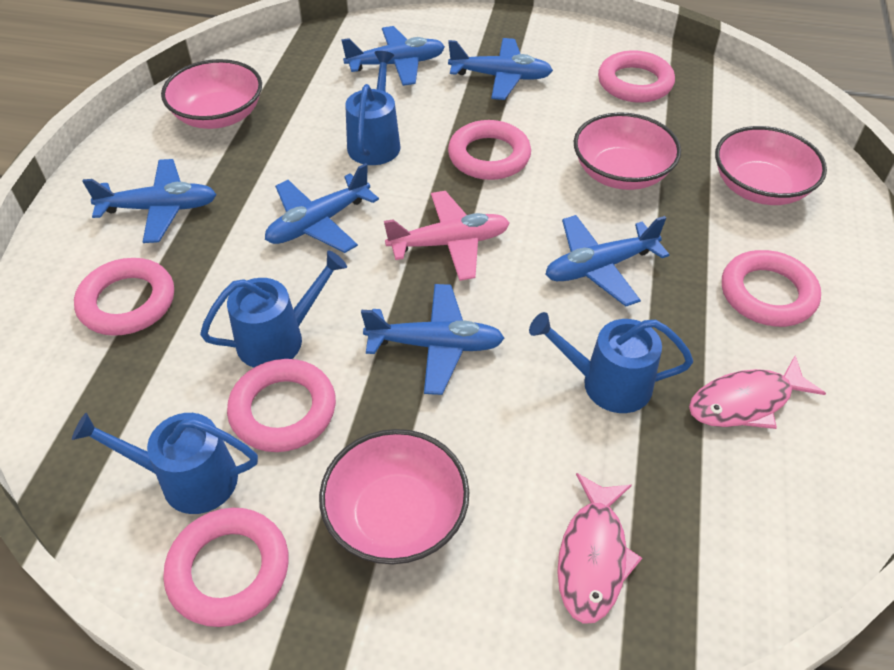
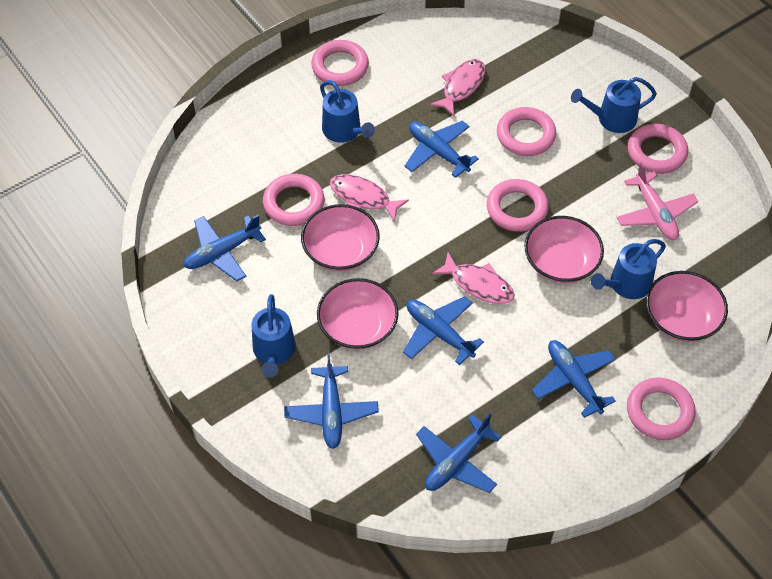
pink fish: [557,473,642,624] [689,356,826,429] = 2 -> [330,174,409,222] [430,59,485,116] [432,252,515,304] = 3

